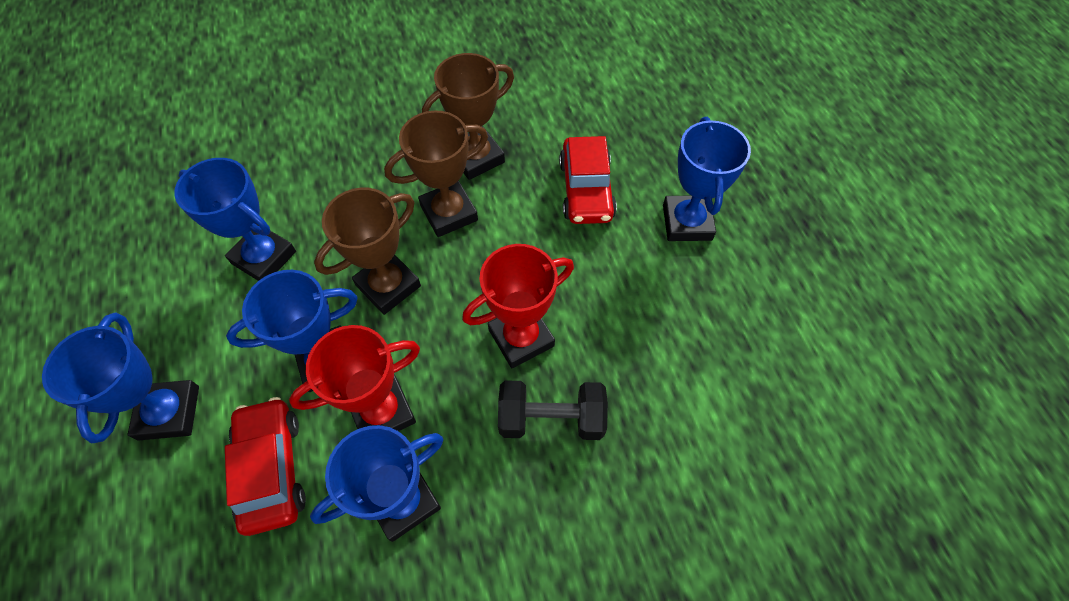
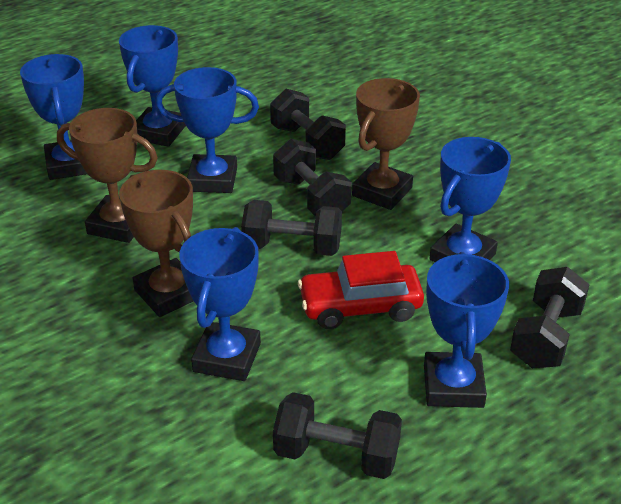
black dumbbell: [498,380,608,440] = 1 -> [241,200,342,256] [270,89,346,160] [273,139,352,216] [273,392,402,479] [510,267,590,368] = 5
blue trophy: [42,313,199,443] [174,158,296,281] [226,270,358,392] [310,425,444,542] [663,117,751,241] = 5 -> [20,54,87,180] [119,25,186,147] [155,67,259,193] [179,227,261,381] [424,252,509,408] [430,137,511,262] = 6
red car: [225,397,306,536] [559,136,617,224] = 2 -> [298,251,424,329] = 1
red trophy: [289,325,420,431] [462,244,574,368] = 2 -> none = 0

